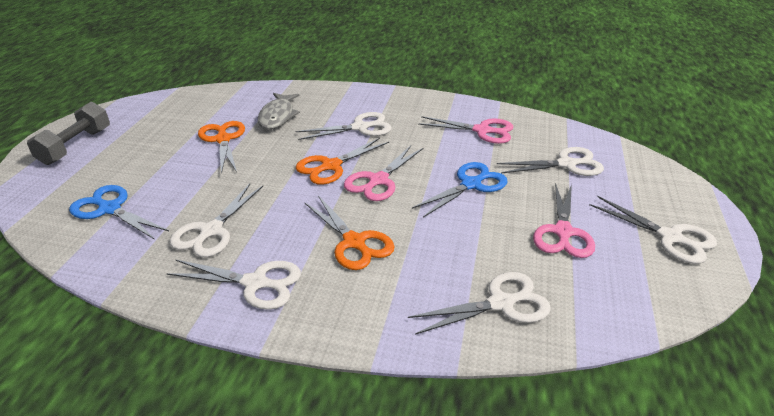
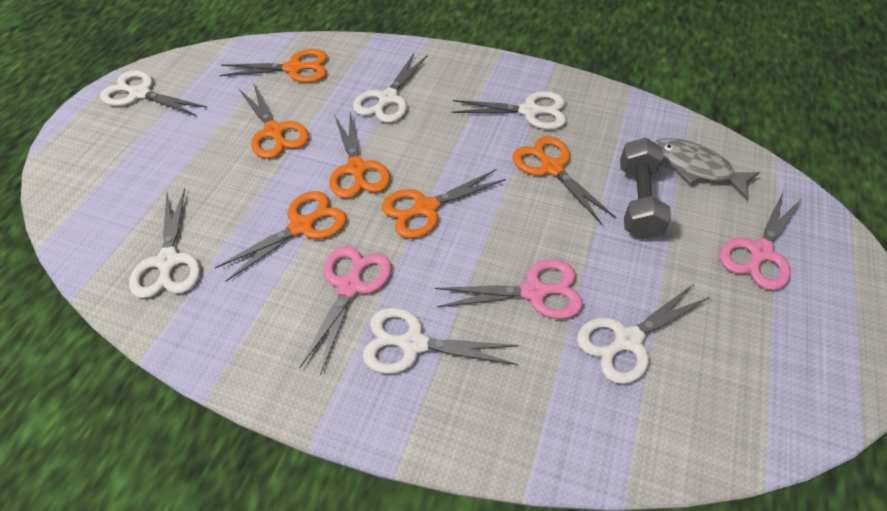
blue scissors: [69,185,169,240] [412,162,507,218] = 2 -> none = 0
orange scissors: [198,121,245,174] [295,138,389,184] [304,196,395,270] = 3 -> [215,191,347,282] [219,49,327,83] [239,84,309,159] [329,112,390,198] [382,169,506,239] [513,136,616,225] = 6

